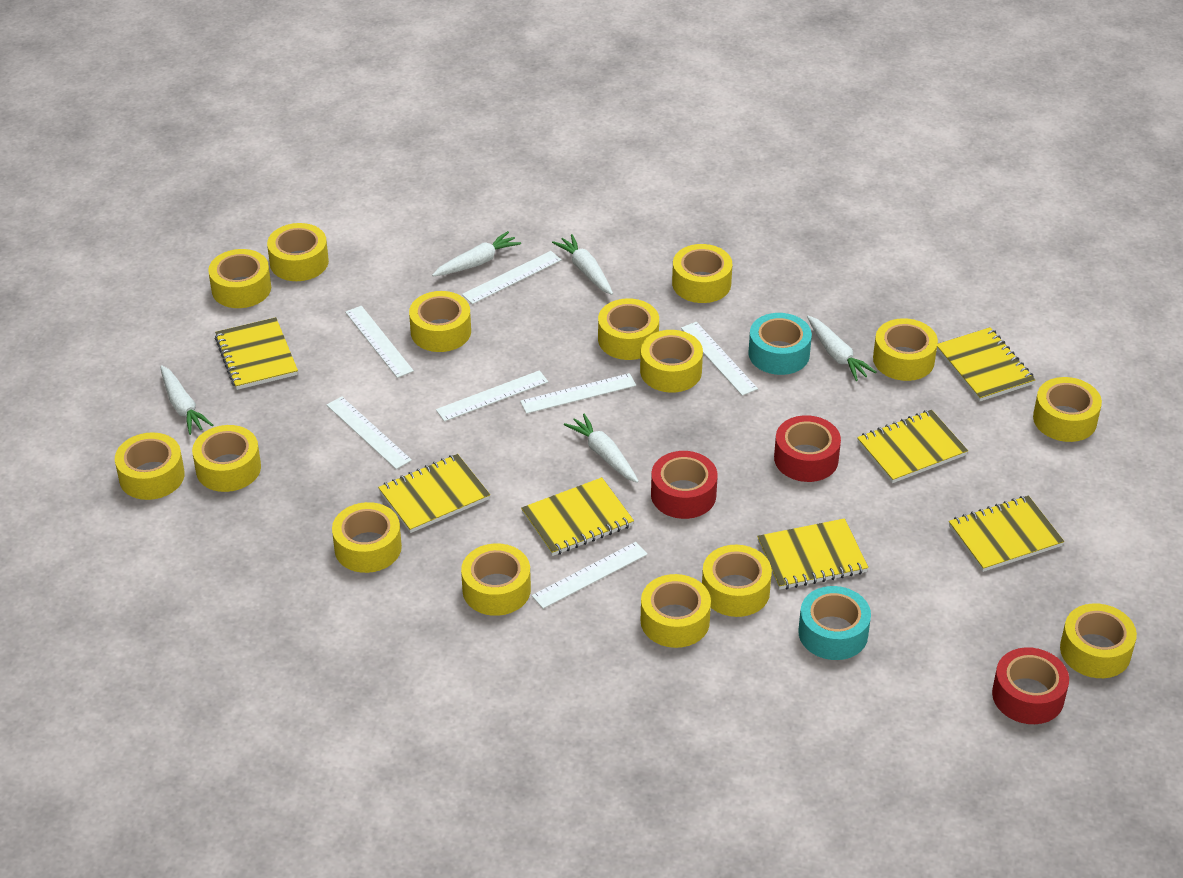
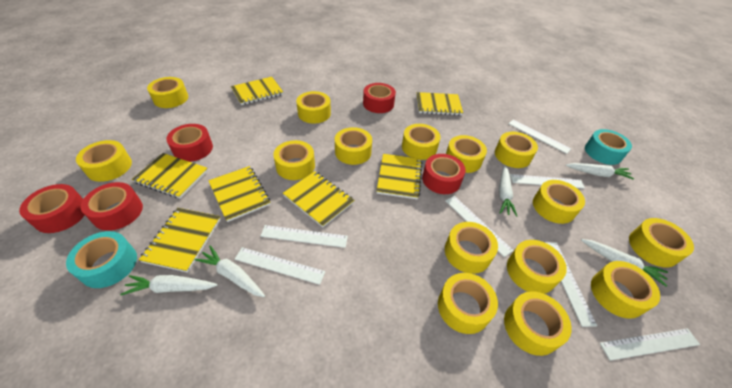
red tape: [651,451,718,519] [774,415,841,482] [992,647,1069,724] = 3 -> [19,184,85,233] [81,182,143,231] [166,124,213,162] [363,83,396,113] [422,154,466,194] = 5

